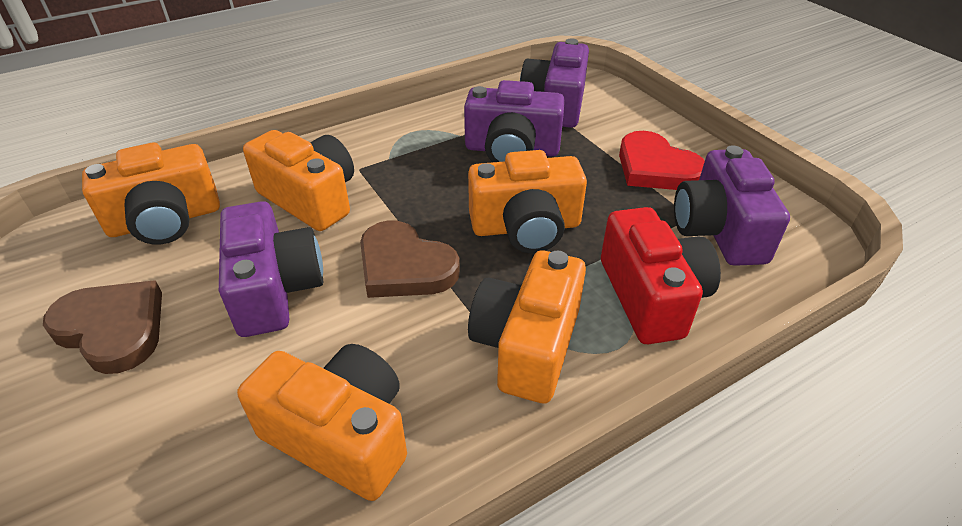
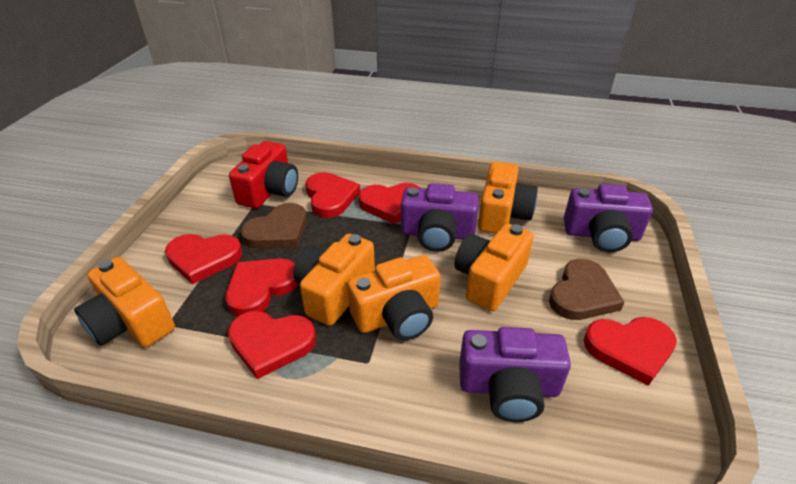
purple camera: [219,201,323,337] [464,80,565,162] [520,38,589,128] [674,145,790,266] = 4 -> [401,183,479,252] [459,327,571,422] [564,184,653,252] = 3
red heart: [619,131,705,190] = 1 -> [165,234,242,284] [225,259,299,316] [228,311,316,379] [306,172,360,218] [358,183,420,224] [584,317,677,386] = 6

